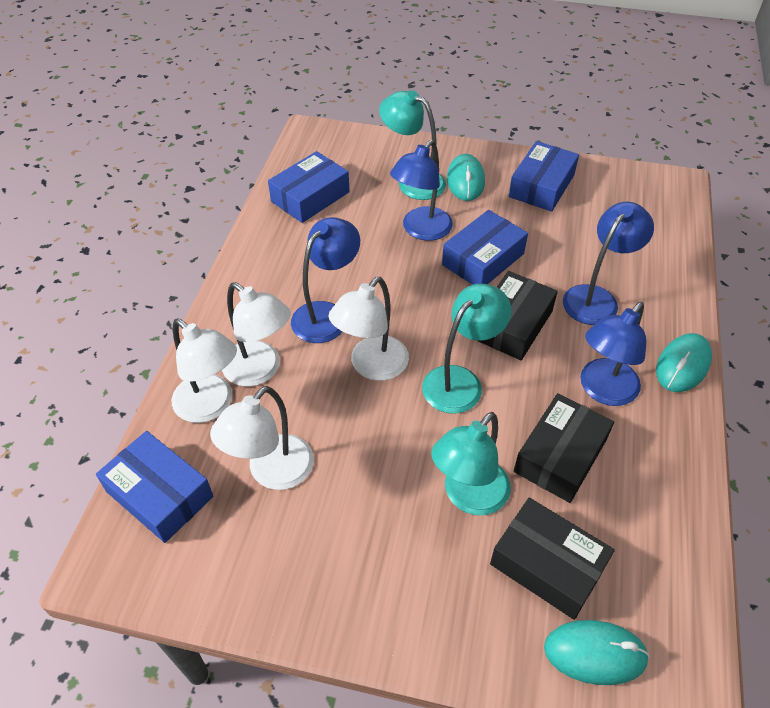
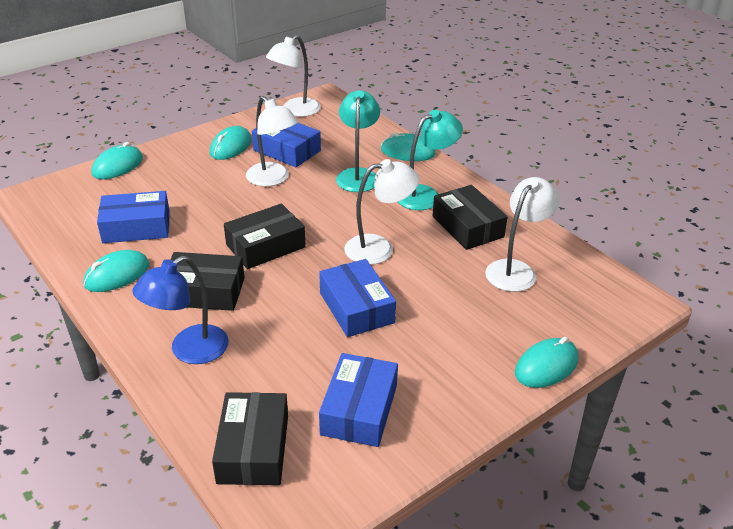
black box: [476,271,558,360] [490,498,615,620] [514,393,614,503] = 3 -> [170,252,245,311] [212,392,288,485] [224,204,306,269] [433,185,508,250] = 4
blue lamp: [291,217,360,343] [390,140,453,241] [563,202,654,325] [580,302,646,406] = 4 -> [132,256,229,364] = 1
turquoise lamp: [379,90,446,200] [422,284,511,414] [431,412,511,515] = 3 -> [336,90,380,192] [398,109,463,210] = 2
turquoise mouse: [447,154,485,201] [544,620,650,685] [656,333,712,392] = 3 -> [83,250,149,292] [91,142,143,179] [210,126,252,160] [381,132,436,161] [515,337,578,388] = 5

